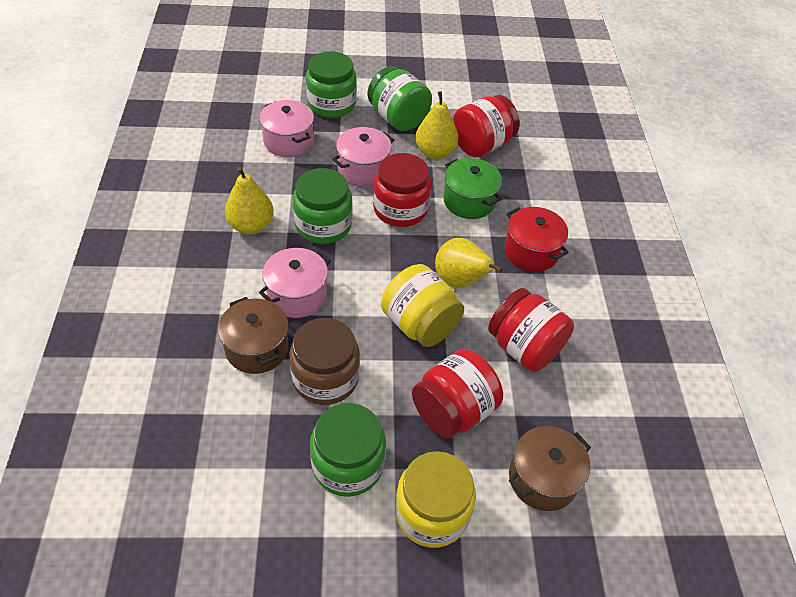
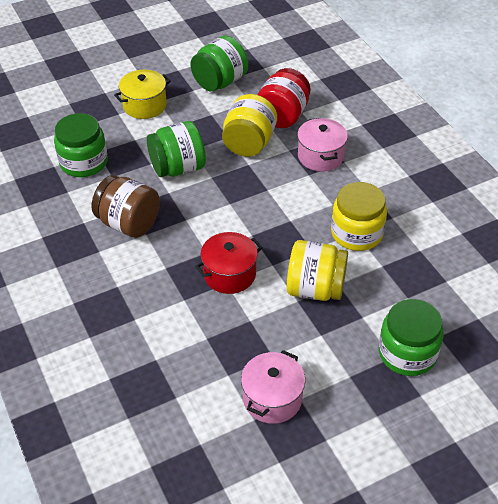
brown pot: [218,297,289,374] [509,426,591,511] = 2 -> none = 0
green pot: [443,158,502,219] = 1 -> none = 0
pink pot: [259,100,314,157] [259,248,331,318] [332,127,394,186] = 3 -> [241,350,305,424] [297,118,348,172] = 2
red jar: [373,153,431,227] [412,349,503,439] [453,95,519,157] [488,288,574,372] = 4 -> [257,68,310,128] = 1
yellow jar: [381,264,464,347] [395,451,476,548] = 2 -> [222,94,277,157] [287,240,348,301] [331,182,387,251] = 3
yellow pear: [225,167,274,234] [415,91,458,159] [435,238,503,288] = 3 -> none = 0
yellow pot: none = 0 -> [114,70,171,119] = 1

